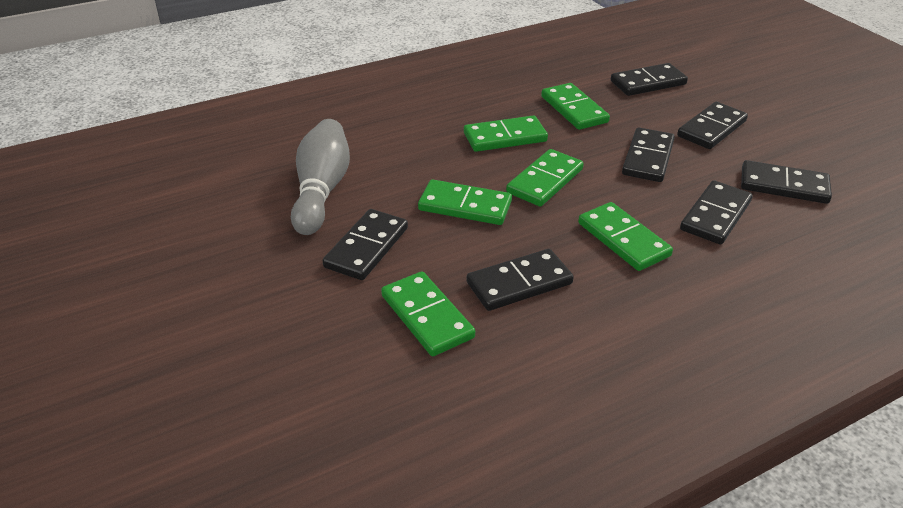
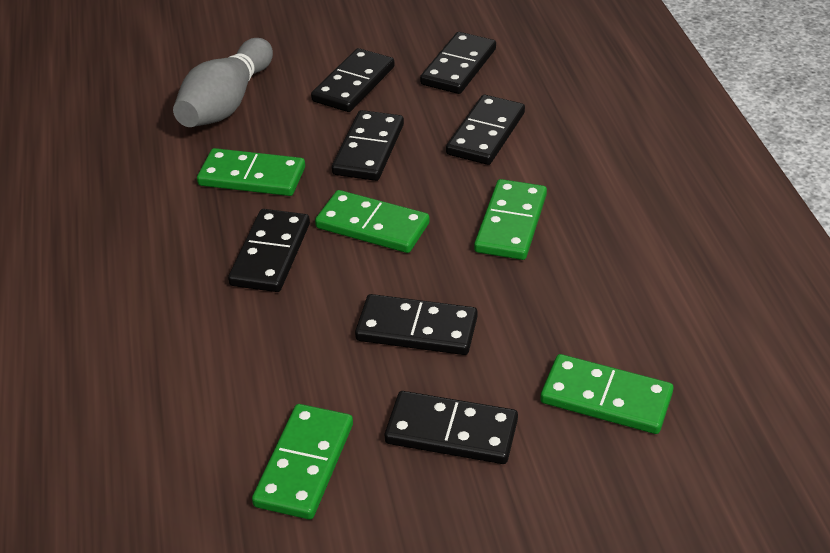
green domino: [381,271,475,356] [418,179,512,225] [464,115,548,152] [506,149,584,207] [541,83,610,130] [578,202,673,271] = 6 -> [197,148,305,196] [252,404,353,520] [315,190,430,253] [474,179,547,260] [540,354,673,434] = 5

